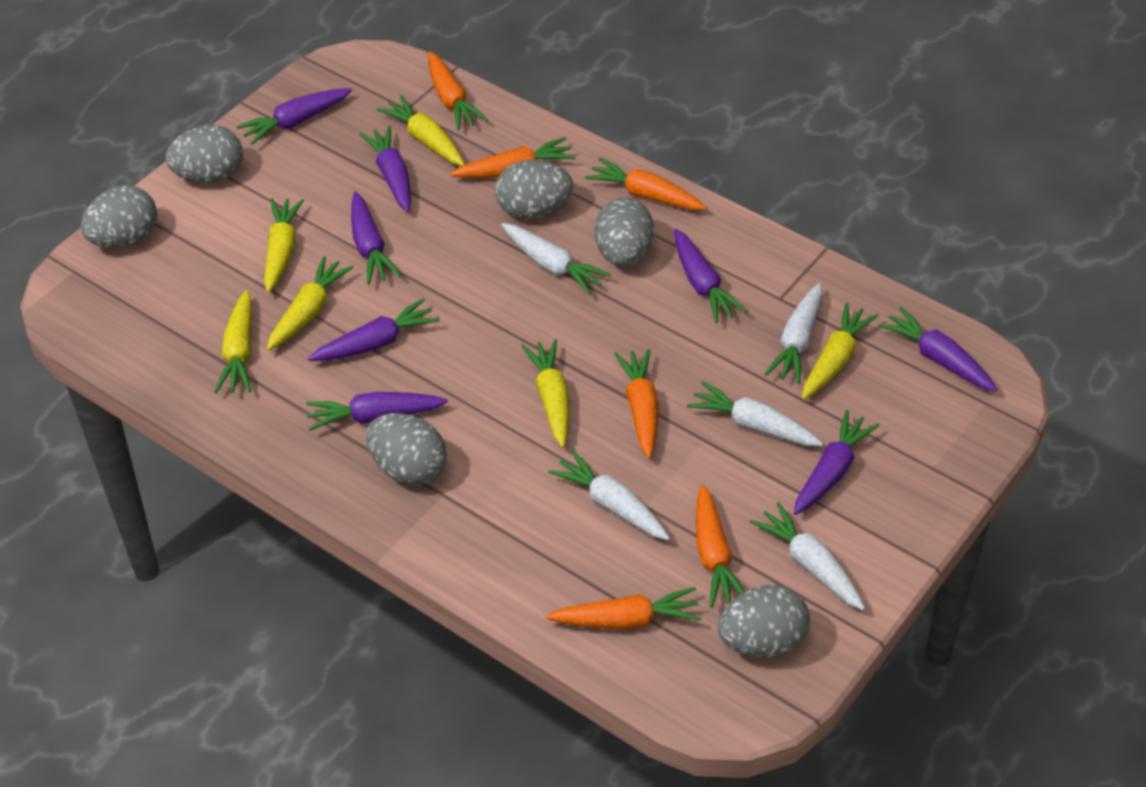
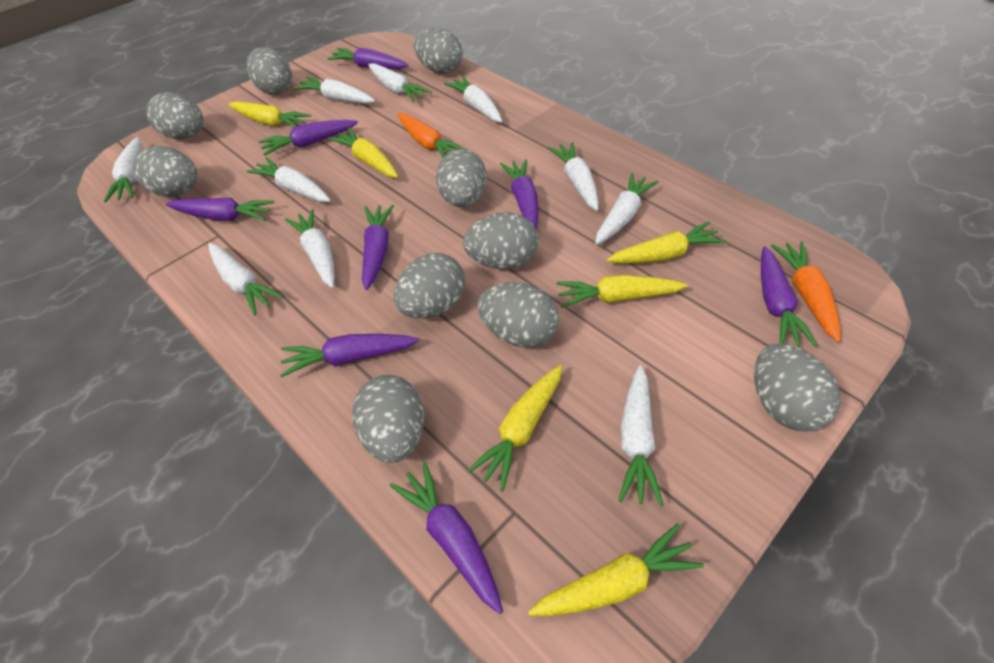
grey egg: [81,185,157,248] [166,125,243,183] [366,413,447,485] [495,160,573,219] [595,198,654,266] [718,585,810,657] = 6 -> [133,146,198,197] [146,92,203,139] [247,47,292,95] [352,375,424,463] [394,253,465,319] [413,28,463,74] [436,149,487,207] [463,212,538,269] [478,282,559,348] [754,343,841,432] = 10
orange carrot: [428,52,487,130] [450,137,576,178] [546,587,701,629] [585,157,707,210] [614,349,658,459] [696,484,744,608] = 6 -> [398,113,466,157] [771,241,841,342] = 2
white carrot: [501,223,611,295] [548,450,670,540] [687,381,824,446] [750,502,865,610] [765,283,822,384] = 5 -> [104,137,142,202] [208,243,283,316] [247,157,331,202] [285,209,335,288] [293,76,375,104] [368,63,432,102] [444,76,502,123] [548,142,599,211] [595,173,658,245] [618,365,664,506] = 10

